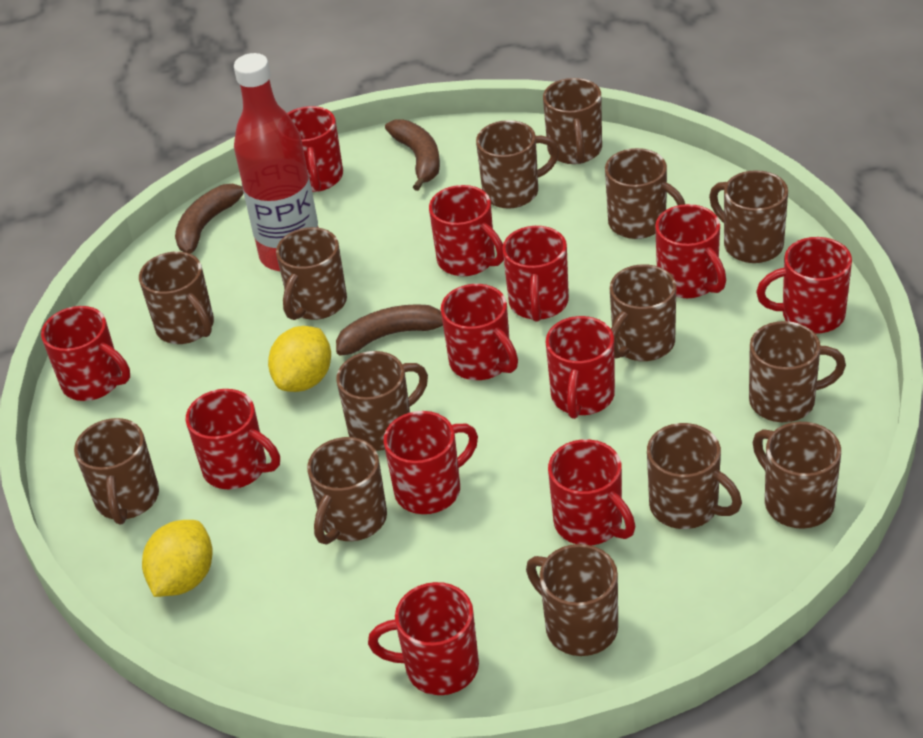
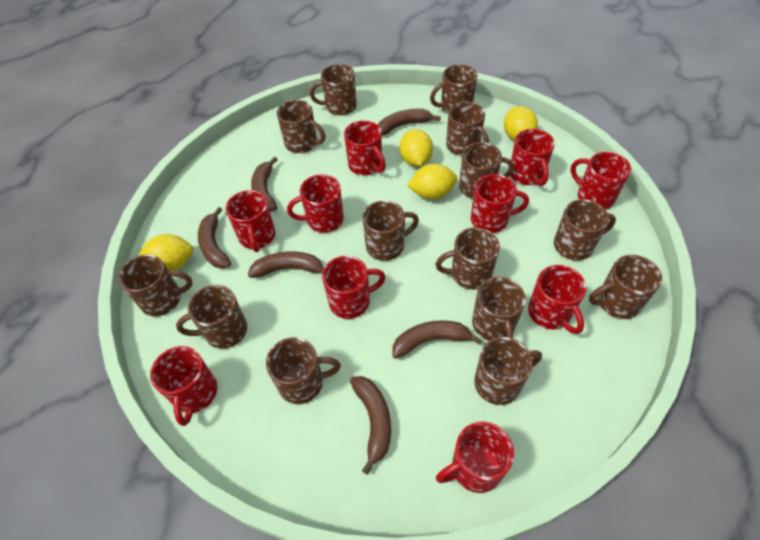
brown banana: [175,184,244,254] [336,304,443,356] [385,119,440,191] = 3 -> [198,207,231,268] [248,251,323,278] [251,157,278,211] [350,376,391,475] [378,109,441,135] [392,320,482,359] = 6
red bottle: [234,53,318,271] = 1 -> none = 0
red mug: [41,306,130,401] [186,389,280,489] [287,106,343,192] [368,582,479,695] [384,411,478,514] [429,185,504,276] [441,284,518,380] [502,226,569,322] [546,316,615,419] [548,439,635,545] [655,204,726,298] [756,237,852,334] = 12 -> [150,346,217,426] [226,190,275,252] [287,174,344,233] [322,256,386,319] [344,120,386,176] [436,421,514,493] [471,174,529,233] [510,129,555,186] [528,265,586,334] [571,152,631,210] = 10
yellow lemon: [142,520,213,597] [268,326,331,392] = 2 -> [138,234,193,271] [400,129,433,167] [407,164,457,200] [504,106,538,141] = 4

